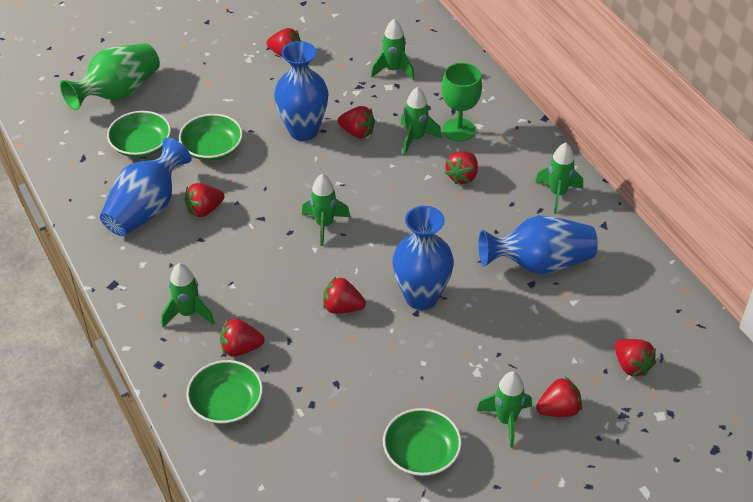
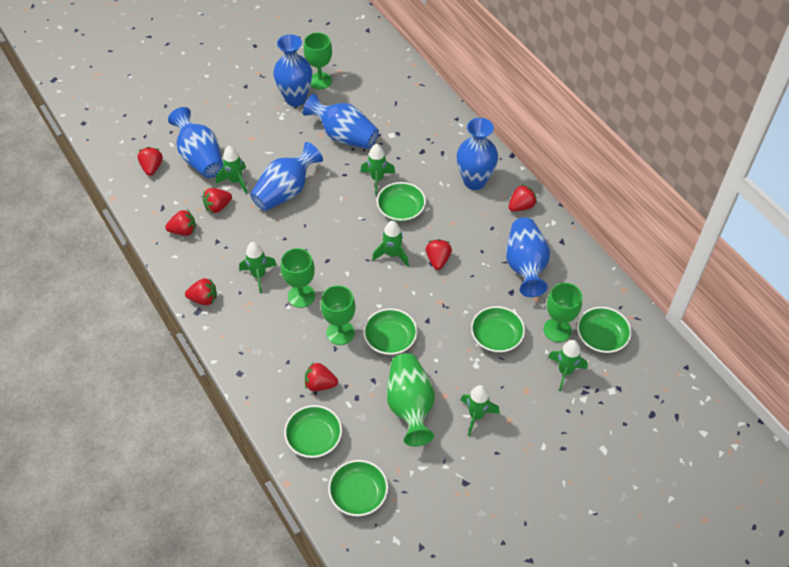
blue vase: [100,138,191,236] [274,41,329,141] [392,206,454,310] [478,215,598,274] = 4 -> [168,107,223,178] [250,142,323,211] [273,35,312,106] [303,94,379,149] [457,118,498,190] [506,217,550,297] = 6
green bowl: [107,111,171,158] [179,114,243,161] [186,360,263,424] [383,408,462,476] = 4 -> [284,405,342,458] [328,460,388,516] [363,308,418,355] [377,182,426,222] [471,306,525,353] [577,307,631,353] = 6
green goblet: [442,63,482,142] = 1 -> [281,248,315,308] [304,33,332,89] [321,285,356,345] [543,283,582,342] = 4
red strawberry: [185,183,224,217] [220,319,265,357] [267,28,301,57] [323,277,366,314] [338,106,375,139] [445,151,478,184] [536,377,582,417] [615,339,656,377] = 8 -> [137,147,163,176] [165,210,196,236] [185,278,217,305] [203,188,232,213] [305,362,338,391] [426,239,452,270] [508,184,537,212] = 7

